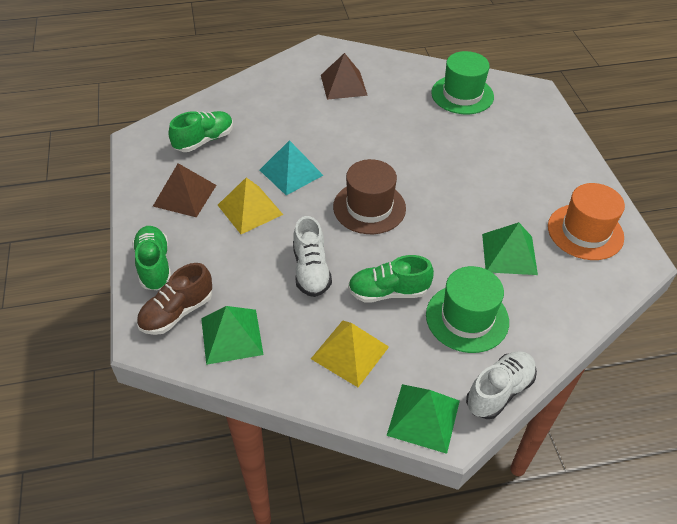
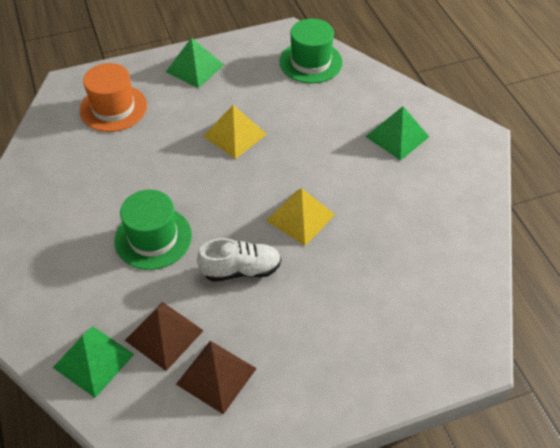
brown hat: [333,159,406,234] = 1 -> none = 0
brown shoe: [137,263,212,335] = 1 -> none = 0
green shoe: [132,226,171,291] [169,111,233,152] [348,255,434,303] = 3 -> none = 0
turquoise pyramid: [260,140,323,195] = 1 -> none = 0
white shoe: [293,216,332,297] [466,351,537,419] = 2 -> [197,238,281,282] = 1

